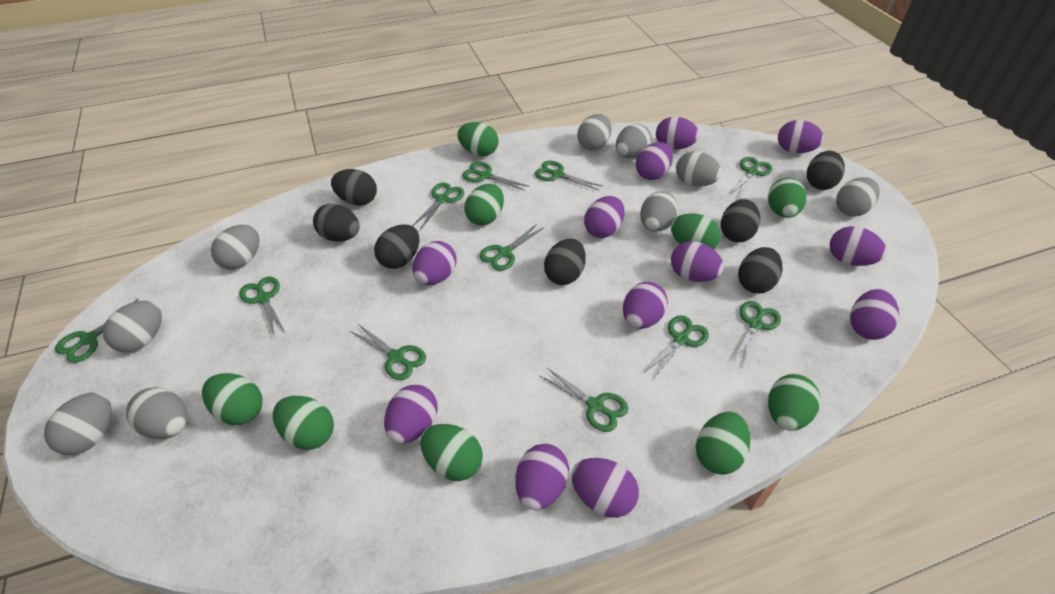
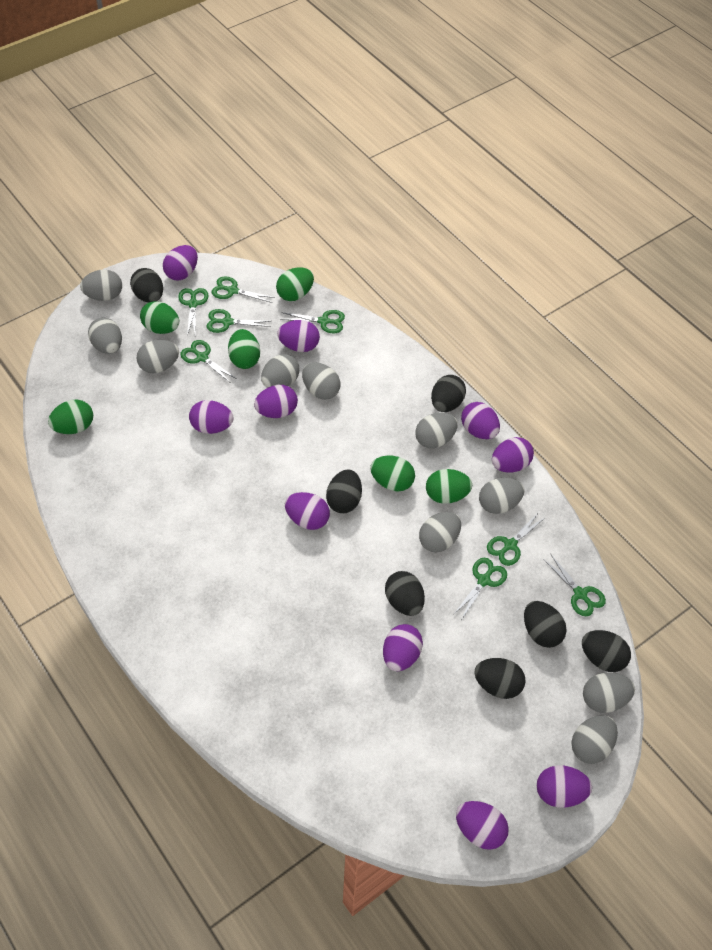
green egg: [202,373,262,425] [273,396,334,450] [420,424,483,481] [457,122,498,156] [464,184,504,226] [671,213,721,249] [696,412,750,475] [768,178,806,218] [768,374,820,431] = 9 -> [48,399,93,434] [140,301,179,334] [228,329,260,369] [276,268,314,301] [370,456,415,492] [426,469,472,504] = 6
green scissors: [55,298,139,363] [239,277,286,338] [350,324,426,380] [412,183,464,230] [462,162,529,191] [479,224,544,271] [535,161,602,190] [540,368,628,432] [643,315,709,379] [731,157,773,197] [732,301,781,366] = 11 -> [178,288,208,337] [181,340,237,382] [206,309,271,333] [212,276,275,303] [281,310,345,333] [453,558,507,619] [487,512,546,566] [543,555,606,616] = 8
grey egg: [44,392,112,455] [103,300,162,352] [126,387,188,439] [211,225,260,270] [577,114,612,151] [616,124,652,158] [640,191,679,231] [676,151,722,187] [836,177,880,217] = 9 -> [80,270,122,301] [88,318,122,354] [136,340,179,374] [261,354,299,388] [302,362,340,400] [415,413,458,448] [419,512,461,552] [479,478,524,514] [571,715,618,764] [583,673,635,713] = 10
purple egg: [384,385,437,444] [413,241,457,285] [515,444,569,510] [571,458,639,518] [584,196,625,238] [623,282,668,329] [636,142,673,180] [656,117,699,150] [671,241,724,282] [778,120,824,153] [830,226,887,266] [850,289,899,340] = 12 -> [163,245,198,281] [189,400,233,434] [254,385,298,418] [277,320,320,352] [285,492,330,530] [383,624,423,671] [456,801,509,850] [461,402,500,439] [492,437,534,473] [537,765,592,808] = 10

